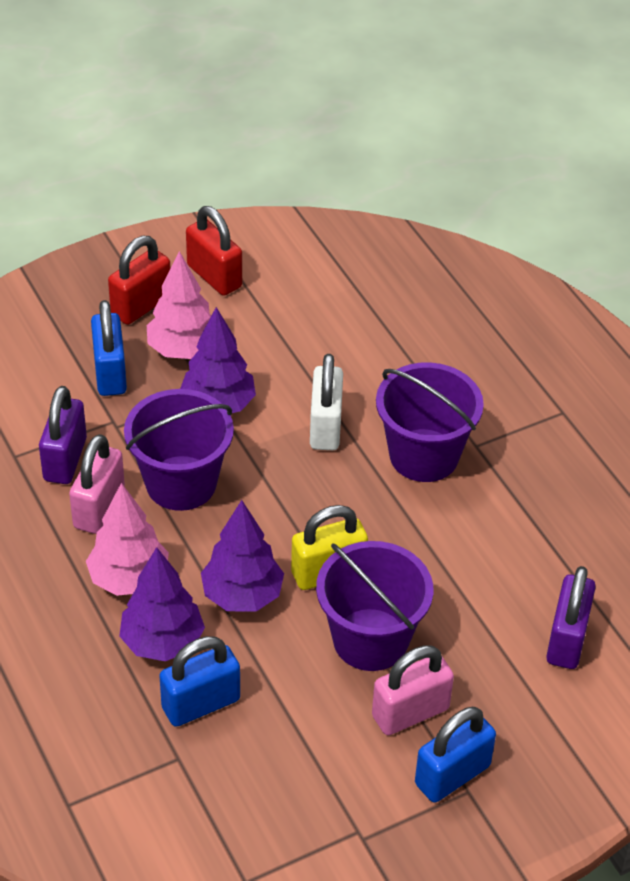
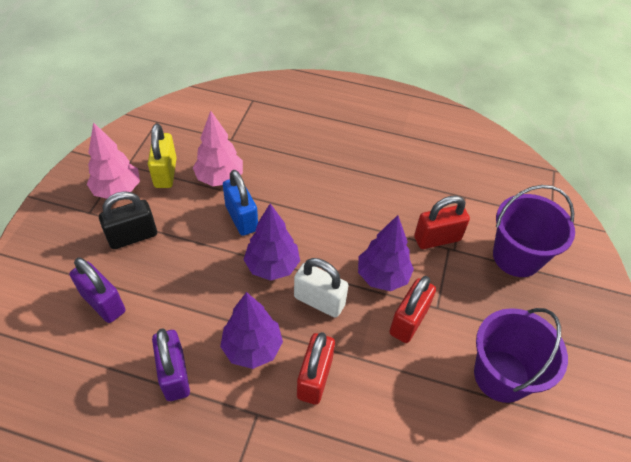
black padlock: none = 0 -> [99,191,157,249] = 1
blue padlock: [91,300,127,396] [159,636,240,727] [415,707,496,803] = 3 -> [223,170,258,236] = 1
pink padlock: [69,434,125,534] [372,645,454,735] = 2 -> none = 0
purple bucket: [124,389,234,511] [316,541,433,671] [376,362,484,482] = 3 -> [474,308,568,403] [493,185,575,277] = 2
red padlock: [108,236,170,325] [186,206,242,296] = 2 -> [297,332,335,405] [389,276,436,343] [414,195,470,249] = 3

